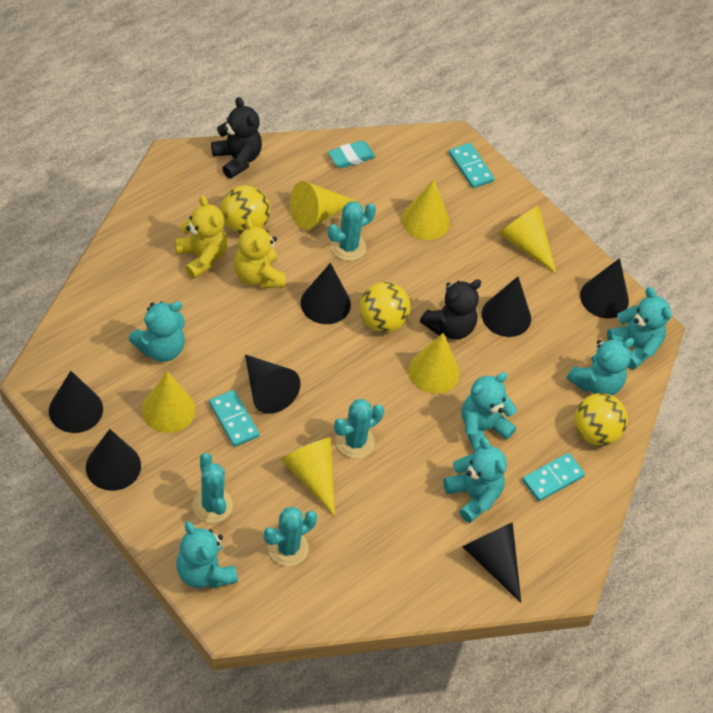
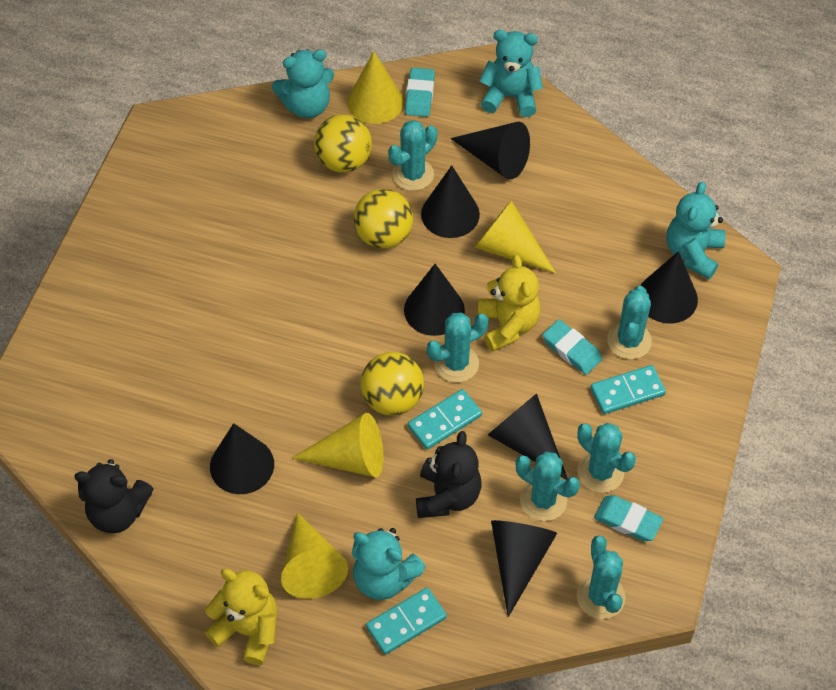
turquoise cactus: [193,453,233,523] [264,507,317,566] [328,201,376,261] [334,399,384,458] = 4 -> [388,120,437,191] [427,313,489,383] [515,451,580,521] [576,536,626,619] [577,423,636,493] [607,286,652,359] = 6
turquoise eraser: [328,140,376,168] = 1 -> [405,68,435,117] [542,320,603,375] [594,495,663,541] = 3
turquoise teddy bear: [129,301,185,362] [176,521,238,589] [443,437,507,523] [461,372,517,453] [567,338,634,395] [607,287,672,370] = 6 -> [272,49,334,118] [352,528,426,600] [479,30,543,117] [667,182,726,279] = 4
yellow cone: [142,371,196,433] [281,438,335,516] [290,181,357,230] [402,179,450,240] [409,333,460,394] [499,206,556,273] = 6 -> [281,513,348,599] [292,413,384,477] [348,51,403,124] [474,200,556,273] = 4

